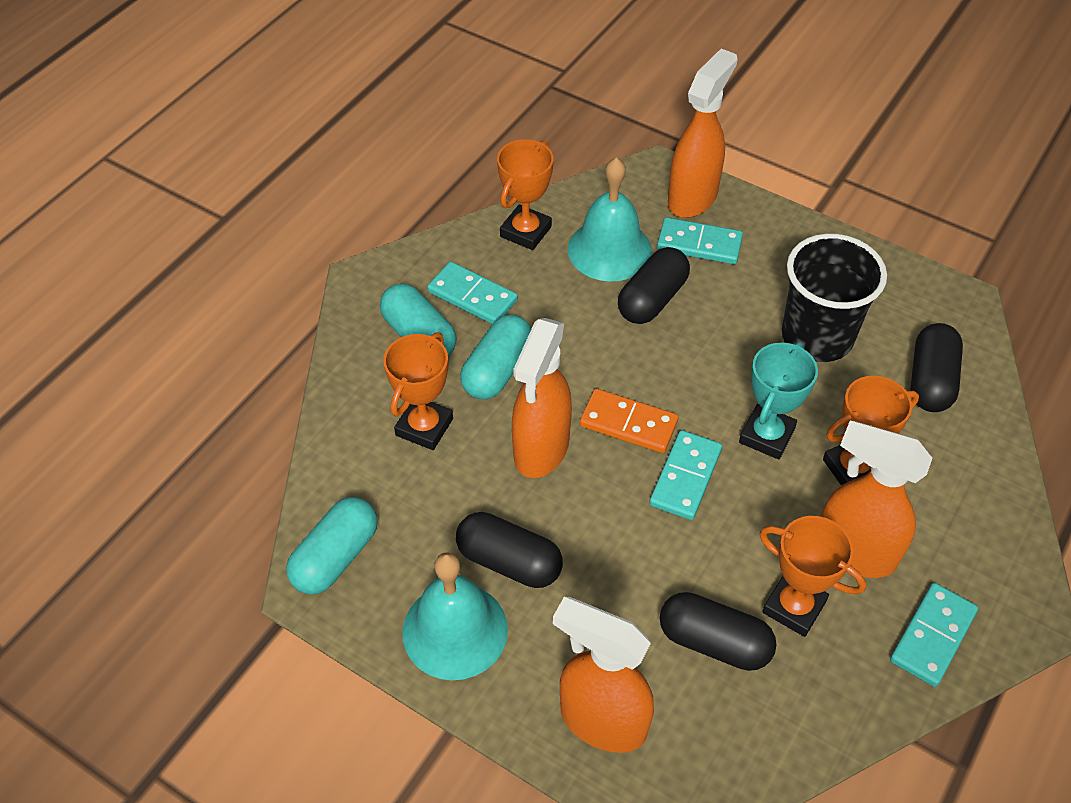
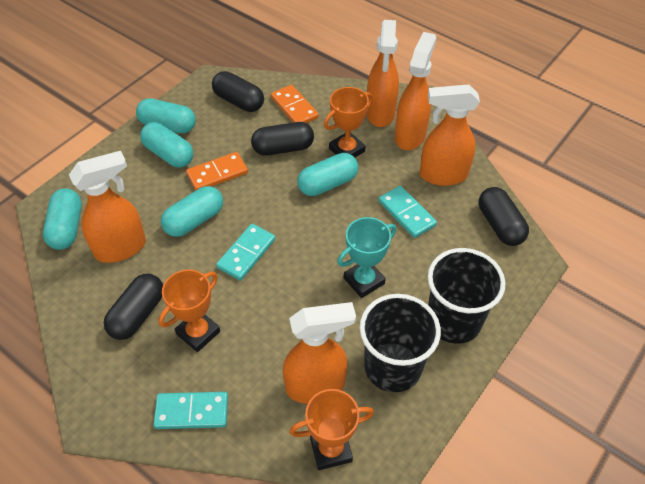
black cup: [781,234,887,362] = 1 -> [360,294,441,392] [428,248,505,344] = 2
orange domino: [580,389,678,453] = 1 -> [186,152,248,190] [271,85,319,123] = 2
orange spray bottle: [512,318,572,478] [553,597,654,753] [668,48,738,218] [821,420,932,578] = 4 -> [69,151,146,263] [283,302,356,404] [366,20,399,127] [395,32,436,150] [420,84,480,186] = 5
orange trophy: [383,332,453,450] [497,139,554,250] [759,516,866,637] [823,376,919,486] = 4 -> [158,269,220,352] [289,389,374,470] [324,87,373,157] = 3
turquoise bell: [402,552,508,680] [568,157,652,282] = 2 -> none = 0
turquoise capsule: [286,497,377,594] [380,283,457,356] [460,315,531,399] = 3 -> [43,188,82,250] [136,98,196,133] [140,122,193,168] [161,186,223,237] [297,153,358,196] = 5
turquoise domino: [427,262,518,324] [649,430,722,520] [657,217,743,264] [890,583,978,687] = 4 -> [153,392,228,429] [216,224,275,281] [379,186,437,238] = 3

